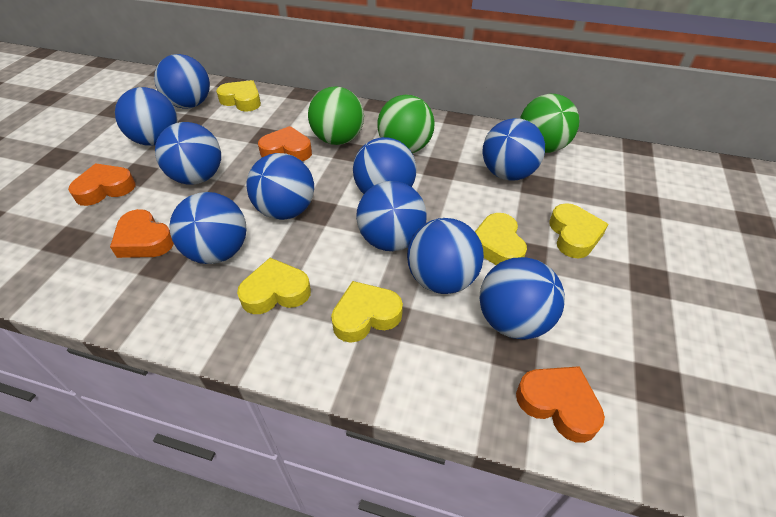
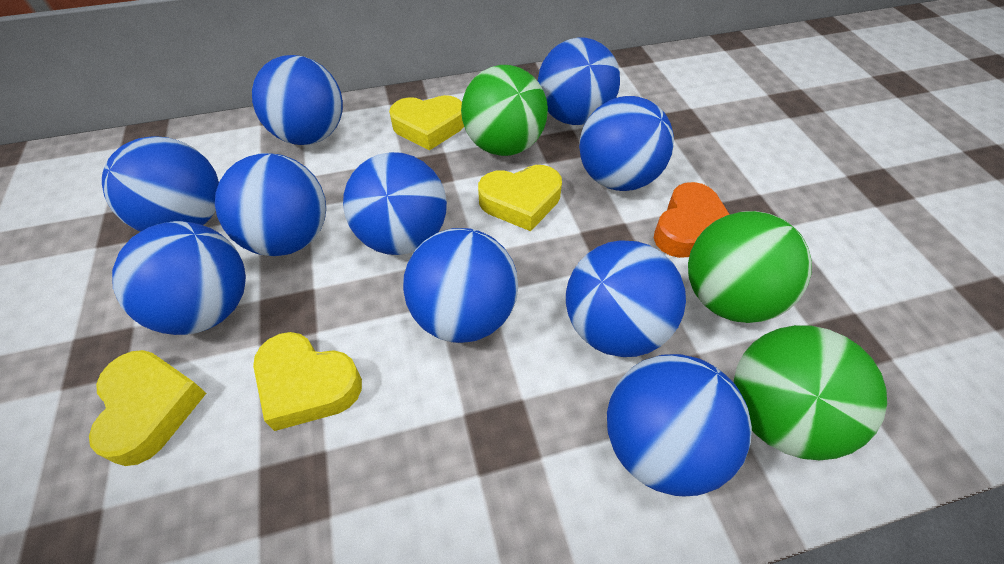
orange heart: [68,163,135,206] [110,209,174,258] [258,126,312,161] [516,366,605,443] = 4 -> [654,182,730,258] = 1
yellow heart: [216,80,261,112] [237,258,311,314] [331,281,403,343] [475,213,527,265] [550,203,608,258] = 5 -> [89,350,206,466] [253,332,362,431] [389,95,464,150] [478,165,562,231] = 4

